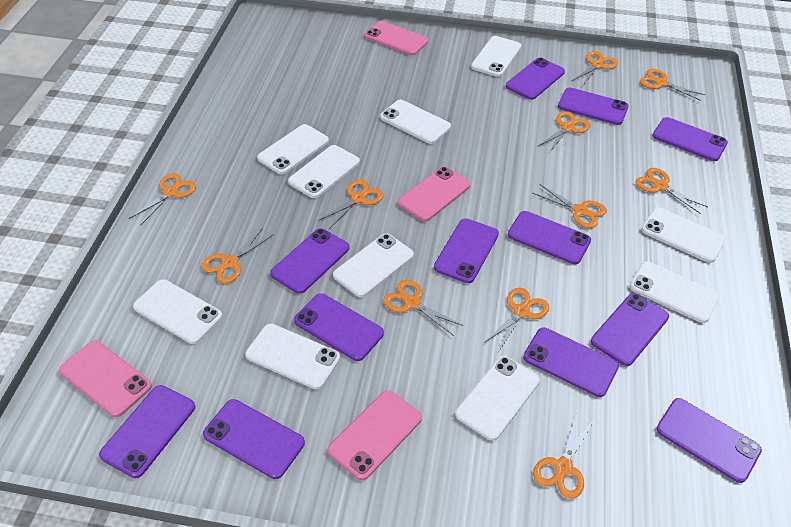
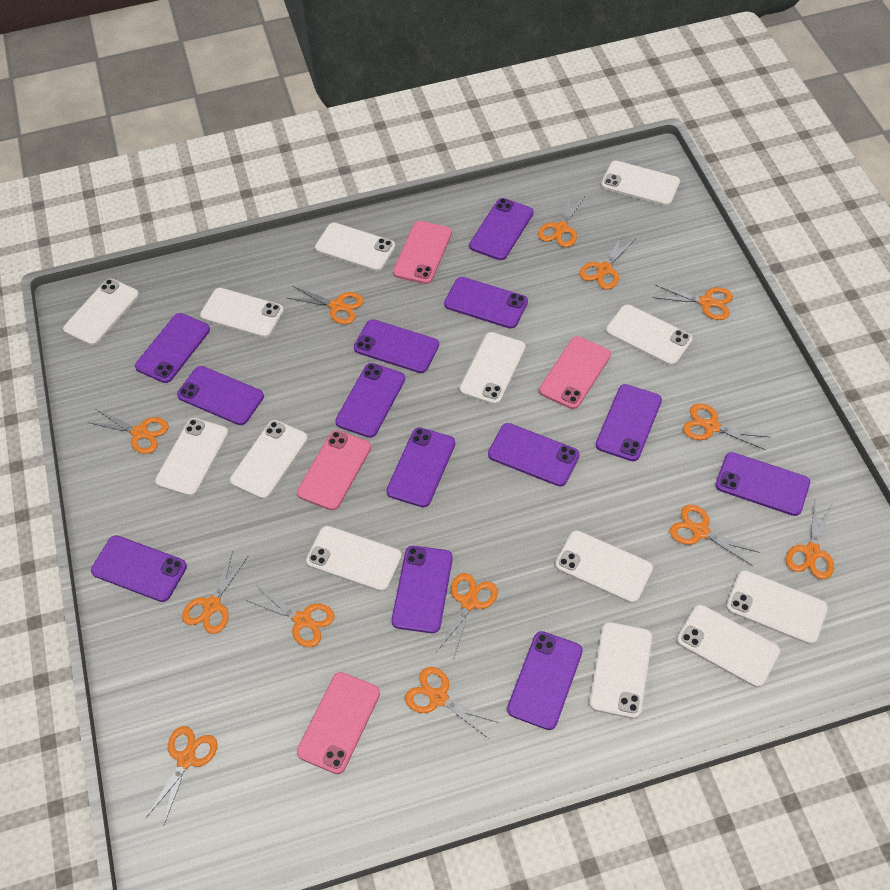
orange scissors: [129,173,196,226] [202,228,274,283] [318,179,384,229] [383,280,464,336] [484,287,549,351] [532,184,607,228] [533,413,595,499] [537,111,590,153] [572,51,618,87] [636,168,708,214] [640,69,706,101] = 11 -> [87,409,169,454] [145,726,218,824] [182,551,248,634] [246,585,335,647] [287,286,364,324] [405,667,499,738] [436,573,498,657] [538,193,586,247] [580,233,637,290] [652,285,733,320] [670,505,761,566] [683,403,769,450] [786,500,834,579] = 13
purple phone: [99,385,195,478] [203,399,305,479] [270,228,349,294] [294,293,384,361] [434,218,499,283] [506,58,565,100] [508,211,591,264] [523,327,619,397] [558,88,629,125] [591,293,669,366] [652,117,728,161] [656,398,762,483] = 12 -> [91,535,187,602] [135,313,210,383] [177,366,264,425] [335,363,405,438] [354,319,439,373] [386,427,455,507] [392,546,453,633] [444,277,528,329] [469,198,534,260] [488,423,580,486] [507,631,583,730] [596,384,662,461] [715,452,810,516] = 13
white phone: [133,279,222,344] [245,324,340,390] [257,124,329,175] [288,145,360,198] [333,234,414,297] [380,100,451,144] [455,356,540,441] [471,36,521,77] [629,261,720,323] [641,207,726,263] = 10 -> [63,278,139,346] [155,418,229,496] [200,288,284,338] [230,420,308,499] [306,526,402,592] [315,223,396,271] [460,332,526,405] [555,530,653,603] [589,622,652,719] [601,161,680,206] [606,304,693,366] [677,605,780,687] [726,570,828,645] = 13

